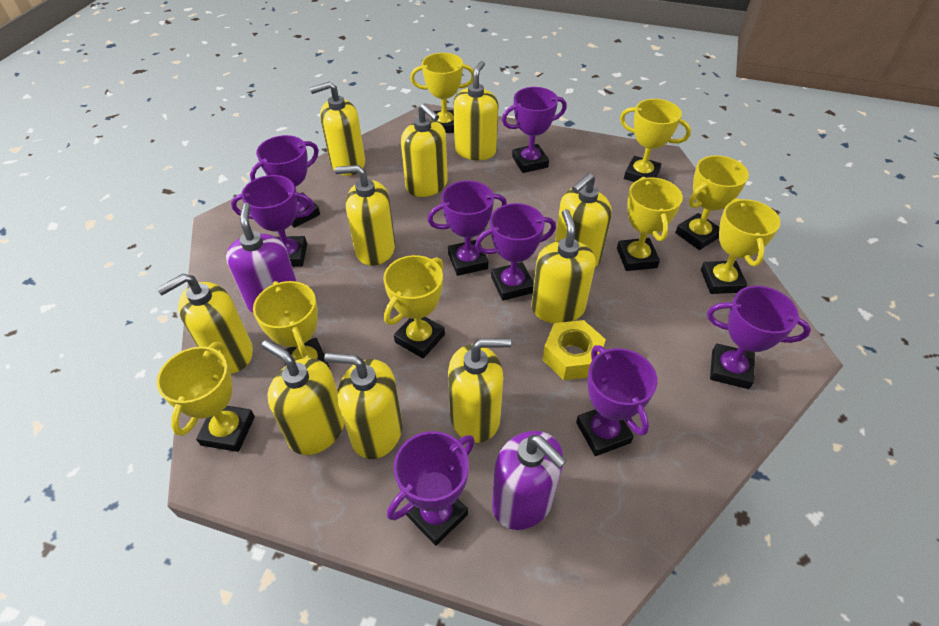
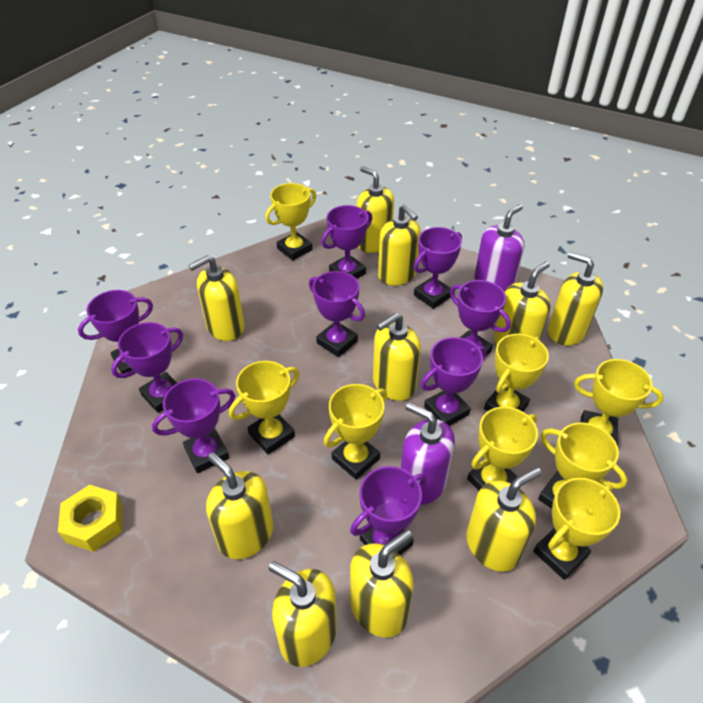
purple trophy: [231,175,314,267] [250,135,320,228] [387,431,475,546] [427,181,507,276] [475,203,556,301] [502,87,567,173] [576,345,657,456] [707,286,811,389] = 8 -> [78,290,153,373] [111,322,183,413] [152,379,235,473] [309,271,365,357] [321,205,372,279] [350,466,427,555] [414,227,462,309] [421,337,487,426] [450,280,511,357] = 9

